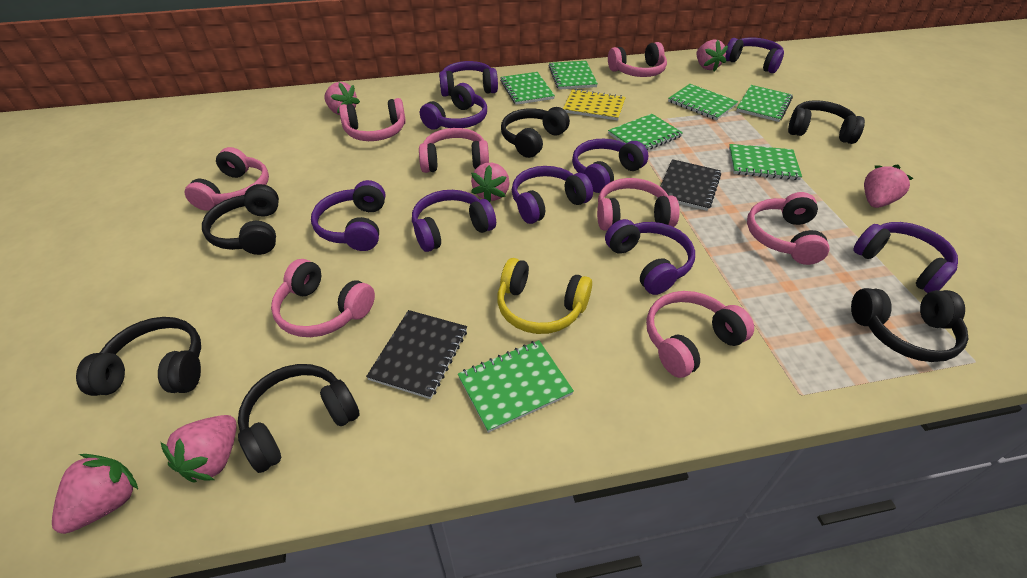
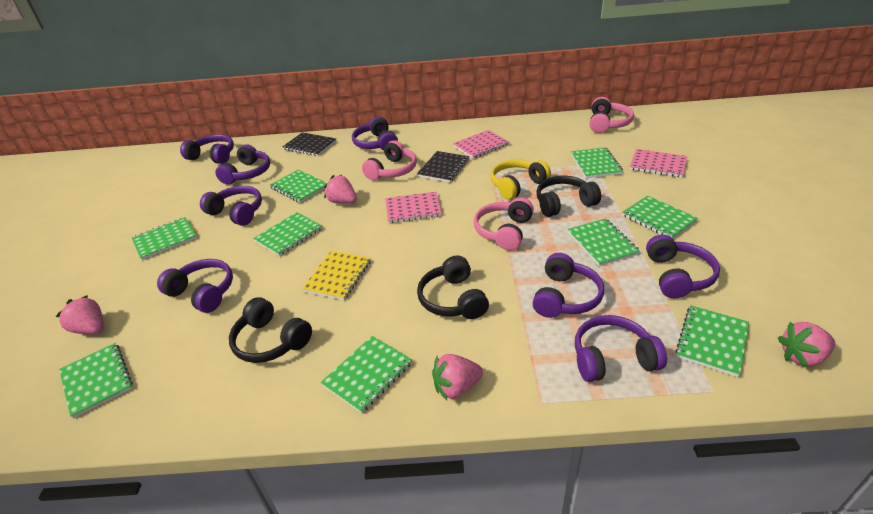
black headphones: [76,317,201,396] [202,184,279,255] [238,364,360,473] [501,107,570,158] [788,100,865,144] [851,288,969,362] = 6 -> [229,297,312,363] [417,255,489,319] [536,176,601,217] = 3
green notebook: [458,340,574,433] [500,72,555,105] [549,61,598,90] [608,114,683,151] [668,84,738,120] [729,144,802,180] [736,85,793,122] = 7 -> [59,343,133,419] [132,217,197,260] [253,212,322,256] [270,170,327,203] [320,336,412,413] [567,218,640,266] [571,147,623,178] [622,196,698,238] [675,305,749,377] = 9
pink headphones: [185,147,269,211] [271,259,375,337] [339,98,406,141] [419,128,489,173] [597,178,680,231] [608,42,667,77] [646,291,754,378] [747,192,830,265] = 8 -> [362,140,417,180] [474,197,534,251] [590,97,634,133] = 3
pink notebook: none = 0 -> [385,192,442,223] [453,130,509,159] [630,149,688,177] = 3
pink strawberry: [52,454,138,534] [161,415,237,482] [324,82,360,115] [471,163,510,202] [696,39,728,71] [864,165,913,208] = 6 -> [55,295,104,334] [324,175,357,204] [432,354,483,400] [778,322,836,368] = 4
purple headphones: [311,180,385,251] [412,190,496,252] [420,83,487,130] [439,61,498,97] [512,166,593,224] [572,139,648,193] [605,219,695,295] [725,37,784,73] [853,222,958,293] = 9 -> [157,259,233,313] [180,134,234,164] [200,186,262,226] [215,144,270,185] [352,116,398,151] [532,253,604,318] [575,315,667,382] [646,234,720,299] = 8

